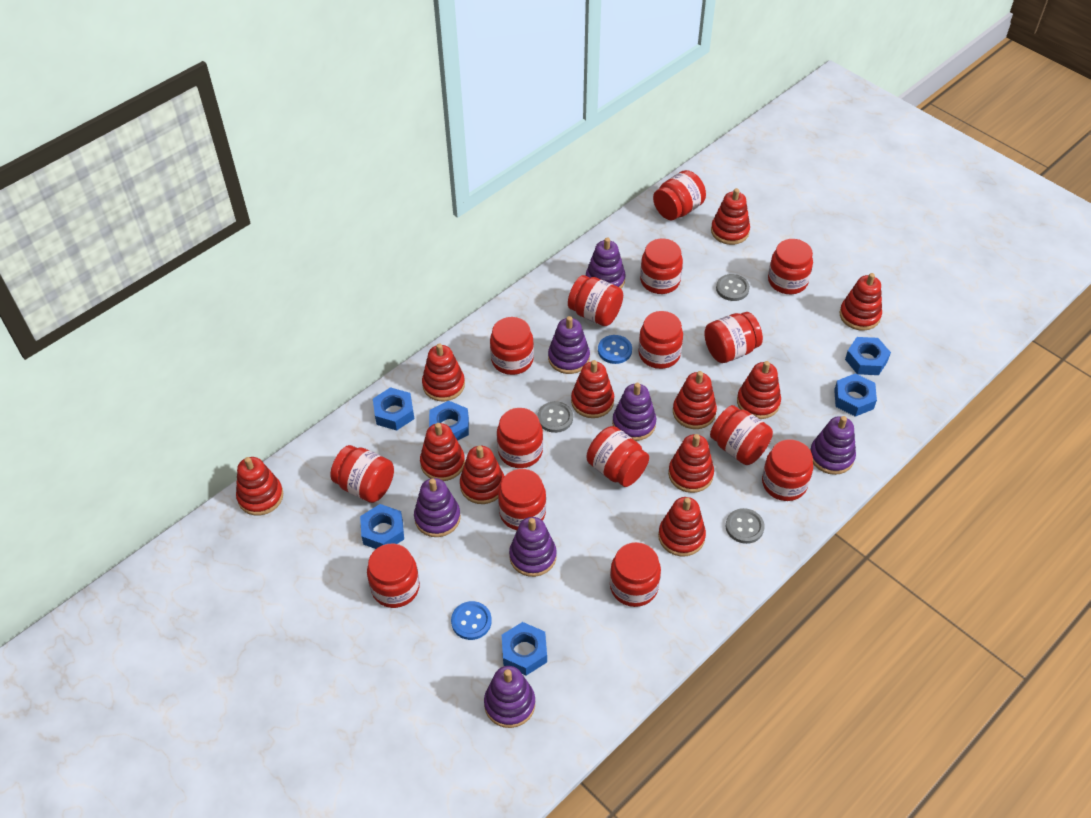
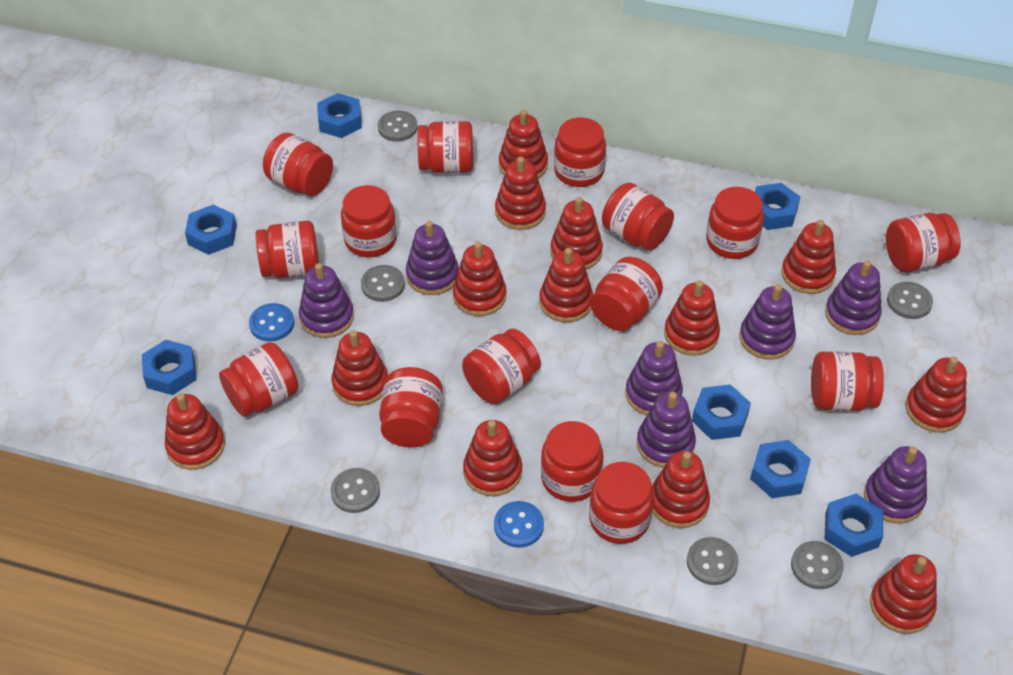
blue nut: [360,504,404,549] [373,387,414,431] [429,401,469,441] [502,622,547,675] [834,373,877,417] [845,337,891,375] = 6 -> [142,340,196,395] [185,205,237,255] [317,93,362,138] [692,384,751,440] [750,440,811,498] [755,183,800,230] [825,493,883,557] = 7
grey button: [537,401,573,433] [716,274,750,301] [726,508,765,544] = 3 -> [331,468,380,513] [361,265,405,302] [378,111,418,142] [687,537,738,585] [791,541,844,589] [887,282,933,319] = 6
red stacking toy: [236,457,283,516] [420,423,465,481] [422,343,465,401] [460,446,504,504] [571,360,614,418] [658,497,706,556] [668,434,714,493] [673,371,717,429] [711,188,750,245] [737,361,781,419] [840,273,882,331] = 11 -> [165,394,225,470] [331,330,388,406] [453,242,506,316] [463,420,522,496] [495,157,546,230] [499,110,548,179] [539,248,593,322] [550,197,603,269] [651,451,710,528] [664,280,720,356] [781,220,836,294] [870,554,937,634] [905,357,967,433] = 13

